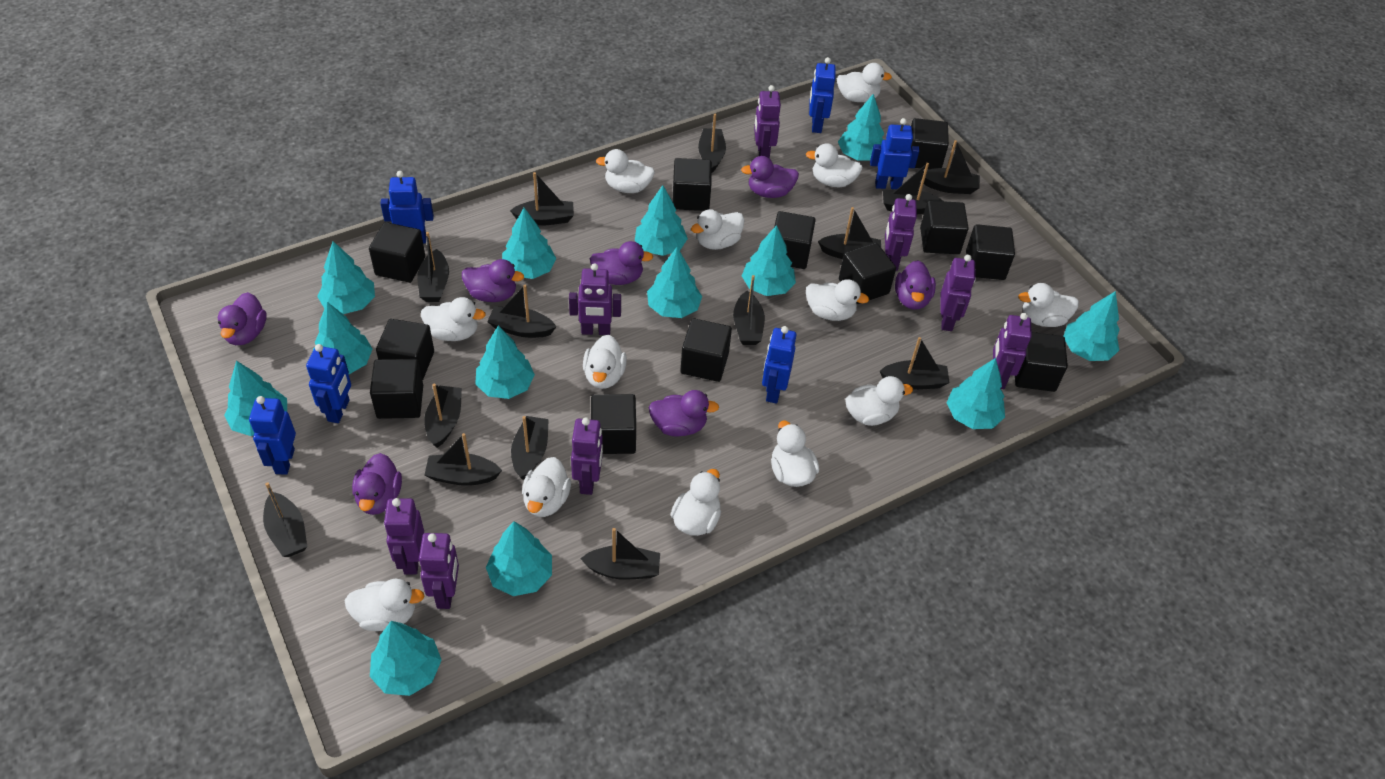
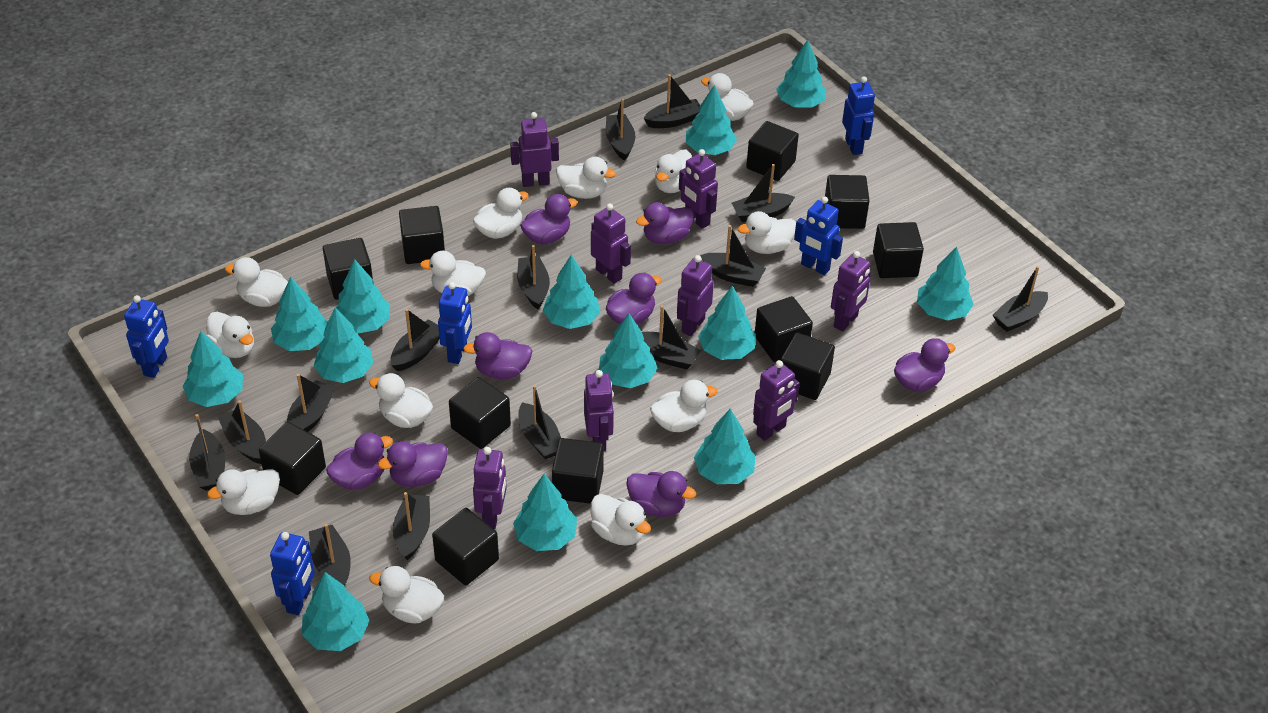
black cube: [369,222,425,283] [370,359,423,419] [376,319,434,381] [591,394,636,454] [673,158,712,211] [681,318,732,382] [774,211,815,269] [839,243,896,304] [911,118,949,169] [920,201,969,254] [966,224,1015,280] [1015,332,1068,392] = 12 -> [259,422,326,495] [323,238,374,300] [399,206,445,264] [432,508,499,586] [449,377,511,449] [552,438,604,504] [746,121,799,181] [755,296,813,362] [781,332,835,400] [825,175,870,229] [873,222,924,278] = 11
blue robot: [249,396,296,475] [306,344,351,423] [380,171,434,243] [762,326,796,404] [809,57,836,133] [870,118,919,189] = 6 -> [124,295,169,378] [270,532,315,615] [438,282,472,364] [794,197,843,275] [842,76,875,155] = 5
purple duck: [218,292,267,345] [352,453,402,515] [462,259,524,302] [590,241,653,285] [649,390,719,436] [741,156,799,198] [895,260,936,309] = 7 -> [326,433,393,490] [378,441,448,487] [463,332,532,379] [520,194,577,244] [606,273,662,325] [626,471,696,517] [636,202,694,244] [894,338,955,391] = 8

